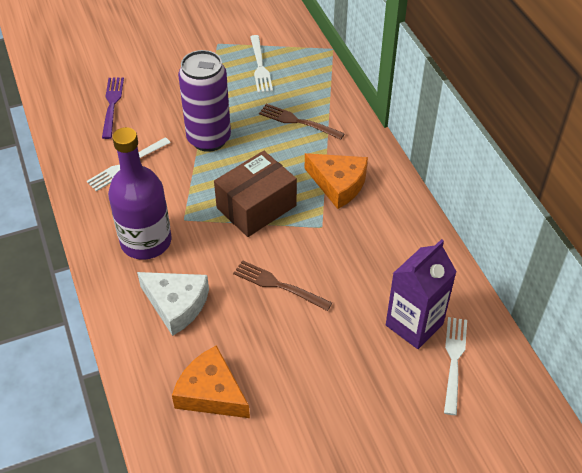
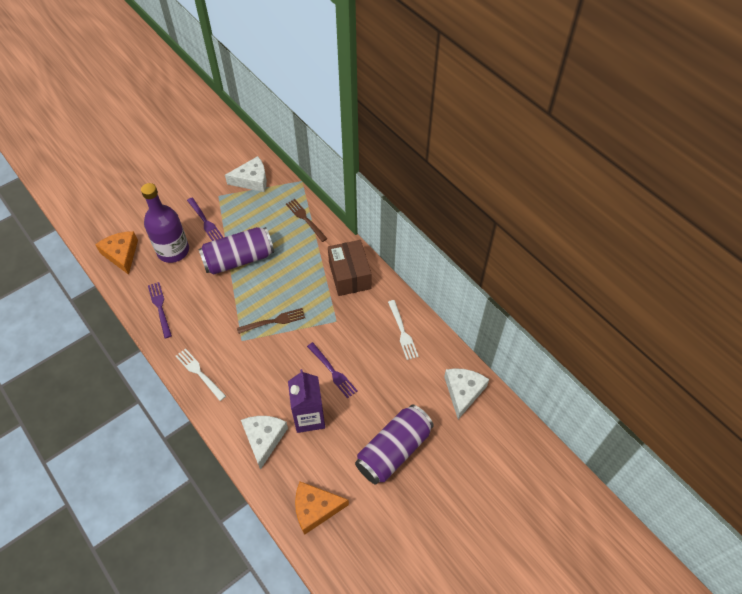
purple can: [178,50,231,152] = 1 -> [198,227,274,274] [355,404,434,485] = 2
purple fork: [102,77,124,139] = 1 -> [148,282,172,338] [187,198,223,241] [307,342,357,399] = 3
white cheese: [137,272,209,336] = 1 -> [225,156,267,192] [241,416,288,470] [444,368,489,419] = 3
white fork: [87,138,171,191] [250,35,273,93] [444,317,467,415] = 3 -> [176,348,226,401] [388,300,419,360] = 2

